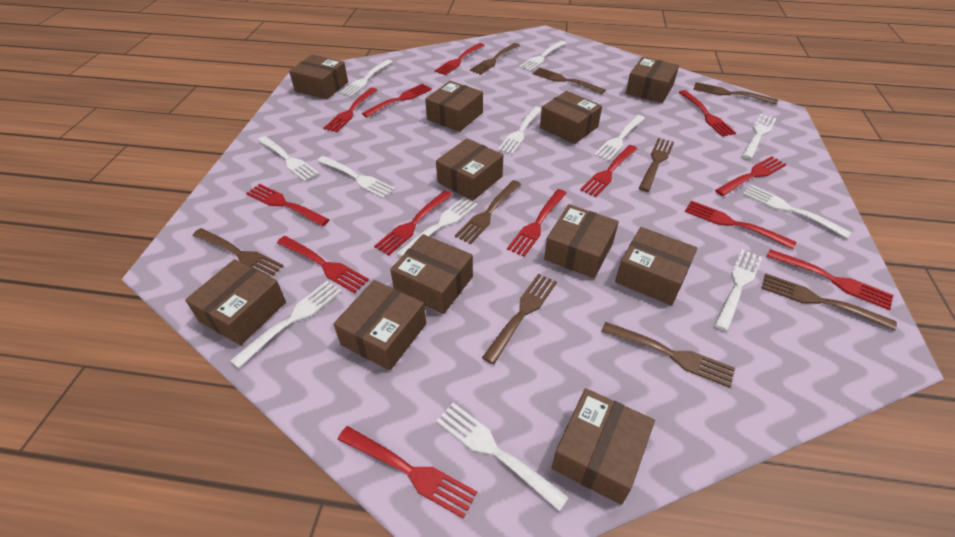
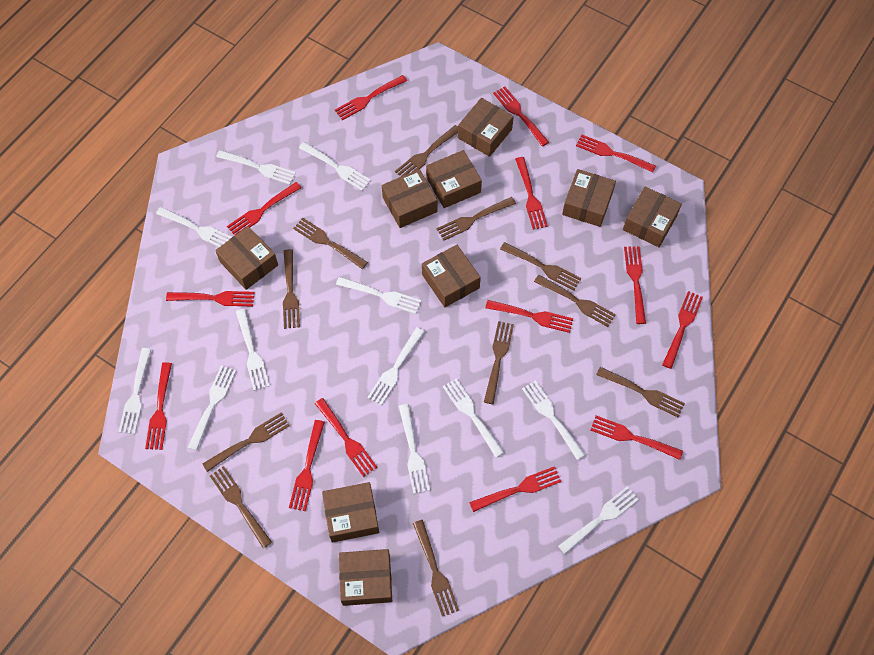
brown box: [185,259,286,345] [289,55,348,99] [334,280,426,370] [390,234,473,314] [425,81,483,132] [436,138,503,201] [540,91,602,144] [544,204,619,278] [552,388,655,505] [615,227,698,305] [626,57,679,103] = 11 -> [215,226,278,290] [322,482,379,543] [339,549,392,606] [382,169,437,228] [422,245,481,307] [426,150,482,208] [458,98,514,157] [562,169,616,227] [623,187,682,247] = 9
brown fork: [193,228,283,277] [455,180,522,244] [470,43,520,75] [482,274,557,364] [533,68,605,94] [601,322,735,388] [639,138,674,192] [693,82,778,105] [761,274,897,331] = 9 -> [203,412,290,472] [210,466,272,548] [283,249,300,329] [293,218,368,269] [395,125,458,177] [413,520,459,617] [437,197,516,241] [484,321,514,404] [500,242,581,291] [534,275,616,327] [596,367,685,417] = 11
red fork: [246,184,330,226] [277,236,369,293] [324,88,377,132] [337,426,477,519] [362,83,432,117] [374,190,453,255] [435,43,485,75] [507,189,567,257] [580,145,638,197] [679,90,736,137] [685,201,796,249] [715,156,787,196] [767,249,893,310] = 13 -> [145,362,172,450] [166,291,255,307] [227,182,301,235] [289,420,325,511] [315,398,377,477] [335,75,407,120] [469,466,562,512] [485,300,573,333] [493,86,549,146] [515,157,548,229] [576,134,656,173] [591,416,683,460] [624,246,646,324] [662,291,703,369] = 14

